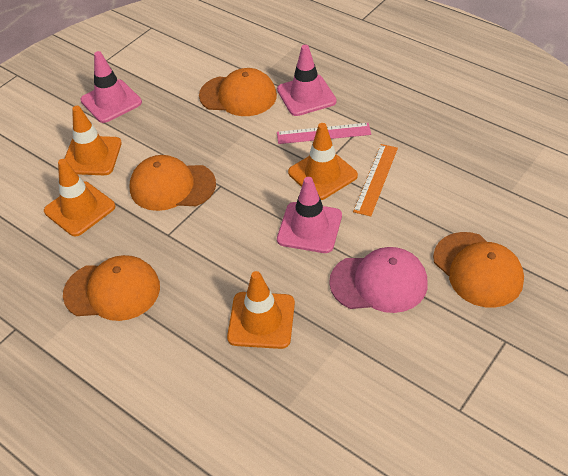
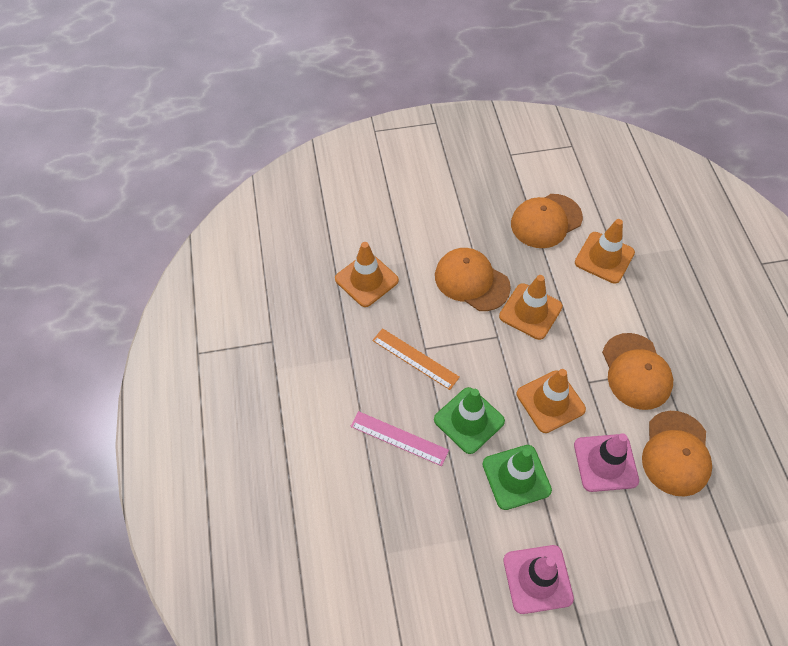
green traffic cone: none = 0 -> [434,387,505,454] [483,445,552,510] = 2
pink cap: [329,247,428,313] = 1 -> none = 0
pink traffic cone: [80,51,142,123] [277,45,337,116] [277,177,342,253] = 3 -> [503,545,574,614] [574,433,639,492] = 2

